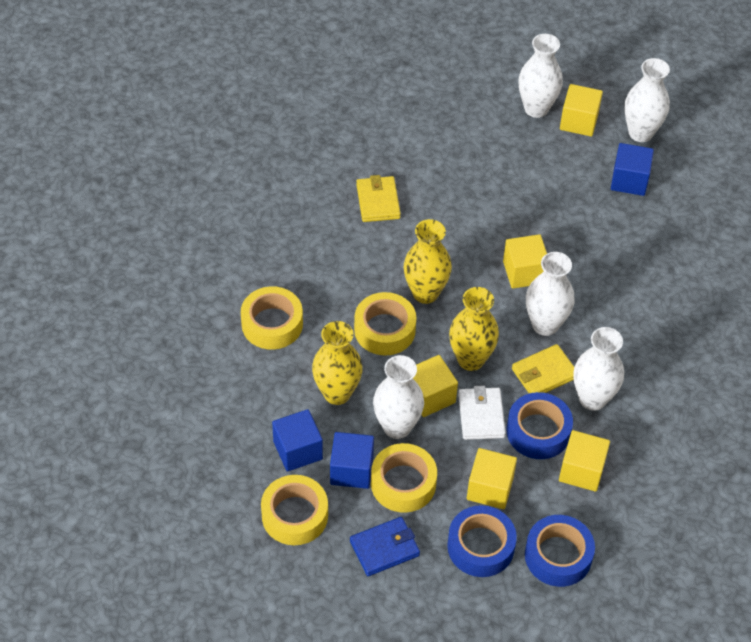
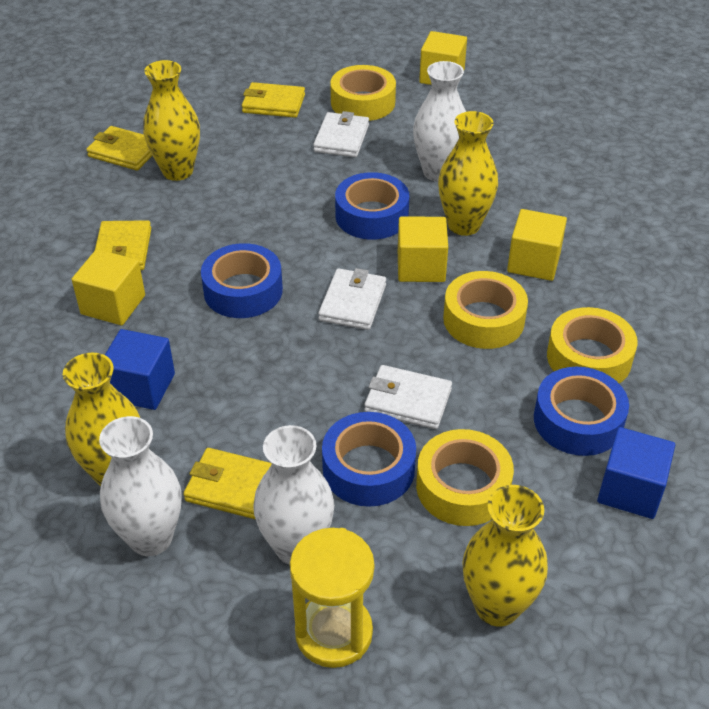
blue cube: [272,409,323,472] [330,432,374,489] [611,143,654,196] = 3 -> [105,329,175,410] [597,427,675,519] = 2
blue tape: [447,505,517,577] [507,392,573,459] [525,515,595,587] = 3 -> [201,243,283,318] [322,412,416,507] [335,172,409,240] [534,367,629,456] = 4
blue wallet: [350,517,420,576] = 1 -> none = 0
white vase: [373,355,424,439] [518,34,563,118] [526,252,574,336] [573,327,624,411] [624,58,670,142] = 5 -> [99,416,181,556] [253,425,334,565] [413,61,466,182] = 3
white wallet: [458,386,506,440] = 1 -> [313,111,369,157] [318,268,386,330] [364,365,452,429] = 3
yellow cube: [413,355,458,417] [467,448,517,509] [503,234,547,289] [559,430,610,492] [560,84,603,137] = 5 -> [72,249,145,325] [398,216,448,282] [419,31,467,85] [507,209,567,281] = 4
yellow hourglass: none = 0 -> [290,528,374,668] = 1
yellow vase: [312,321,363,405] [404,219,452,304] [449,287,499,371] = 3 -> [63,353,140,487] [143,60,200,181] [438,111,498,236] [462,485,548,627] = 4
yellow wallet: [356,175,401,222] [512,344,574,393] = 2 -> [86,126,152,171] [95,220,151,270] [183,448,271,520] [242,82,305,118] = 4

